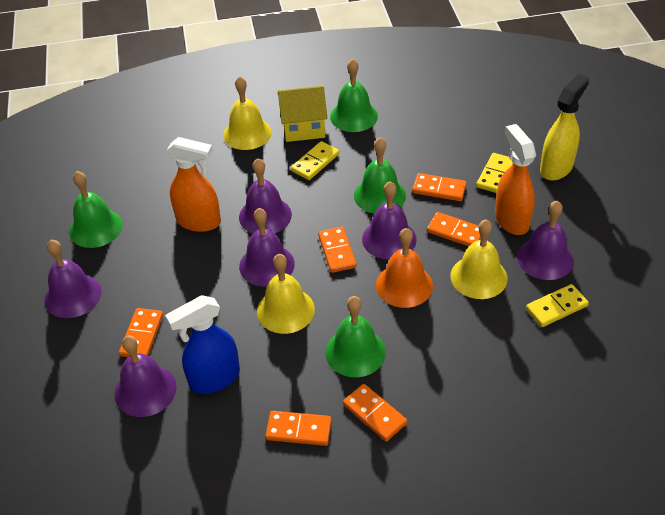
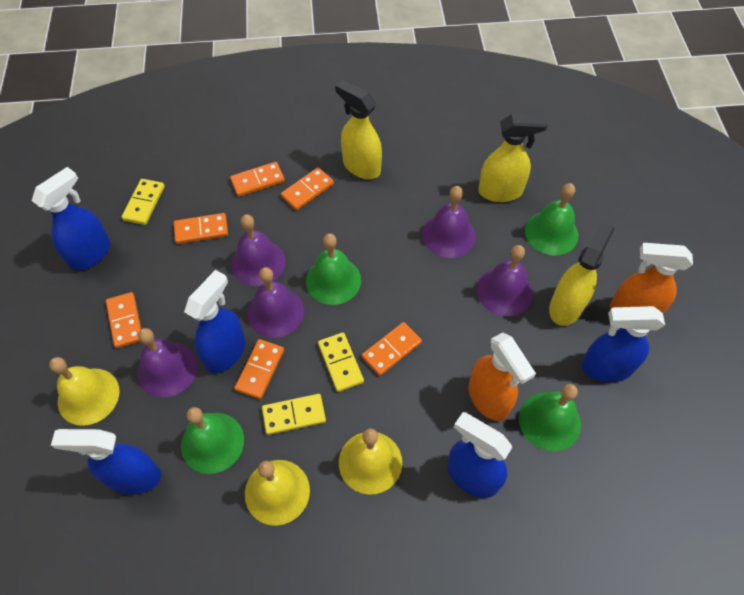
blue spray bottle: [165,295,240,394] = 1 -> [32,167,110,270] [51,429,161,495] [184,270,245,373] [447,412,512,498] [581,306,665,382] = 5
orange bell: [376,228,433,308] = 1 -> none = 0
purple bell: [44,240,102,318] [115,335,176,417] [239,158,292,234] [239,208,295,287] [362,181,417,260] [517,200,574,280] = 6 -> [137,328,198,398] [231,214,286,286] [247,267,304,338] [422,186,476,258] [477,245,533,316] = 5
yellow house: [278,86,327,142] = 1 -> none = 0
yellow spray bottle: [540,74,589,181] = 1 -> [335,80,382,179] [478,114,548,202] [549,221,614,326] = 3

